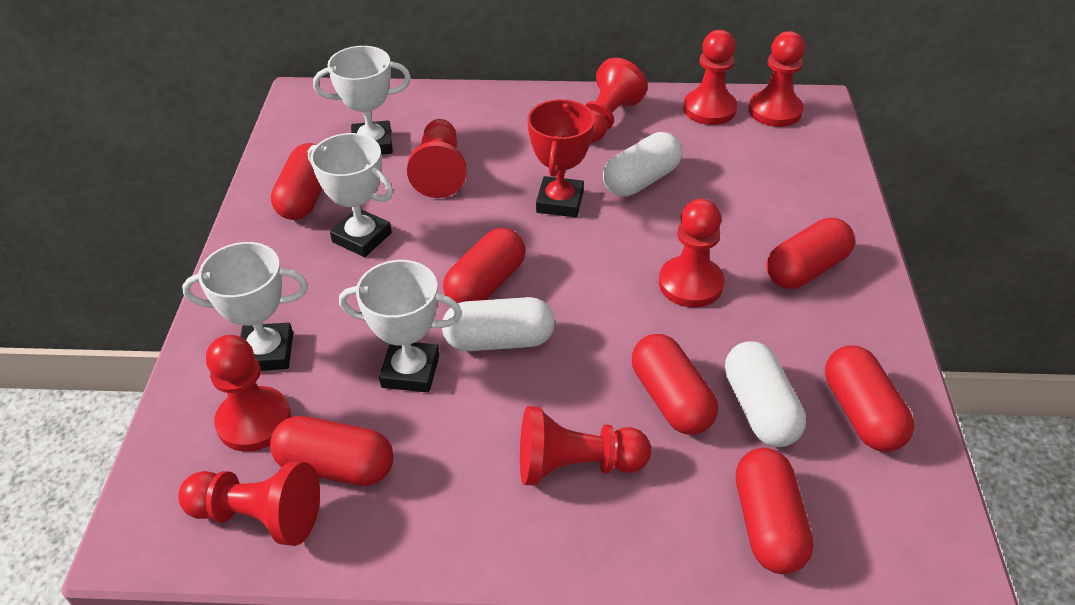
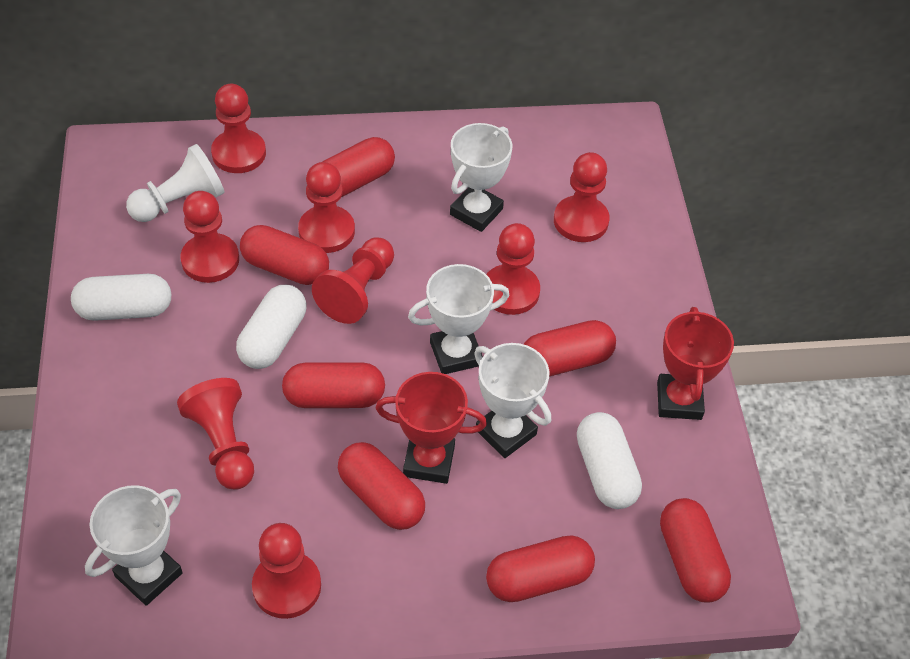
red trophy: [527,99,595,217] = 1 -> [375,372,487,484] [657,307,734,420] = 2
white pawn: none = 0 -> [126,144,225,222] = 1

